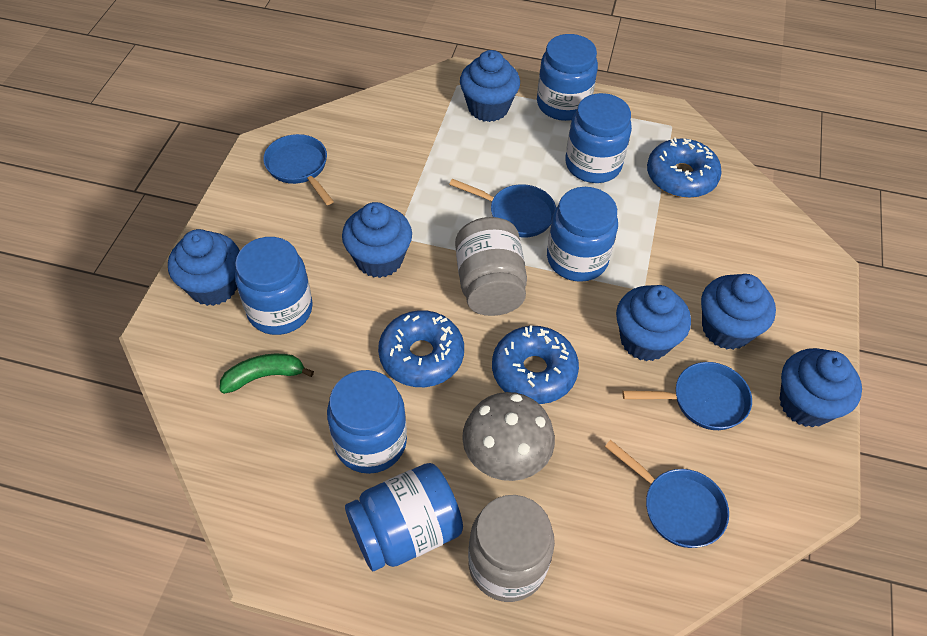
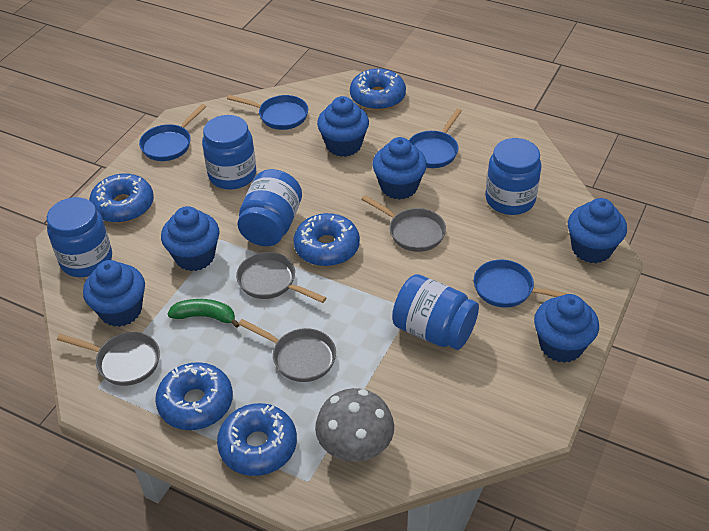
blue donut: [378,310,464,387] [492,325,579,404] [647,137,722,198] = 3 -> [89,174,154,223] [155,362,233,430] [217,403,297,476] [293,213,360,266] [350,69,406,110] = 5
blue jar: [235,237,313,335] [327,370,407,474] [345,463,463,571] [537,34,598,121] [547,187,618,282] [566,93,632,183] = 6 -> [47,197,112,277] [202,115,256,190] [237,169,302,246] [392,274,479,350] [485,138,542,215] = 5
grey jar: [455,217,527,316] [468,495,555,602] = 2 -> none = 0
grey pan: none = 0 -> [57,332,160,386] [236,252,326,303] [238,319,336,382] [361,195,446,252] = 4

